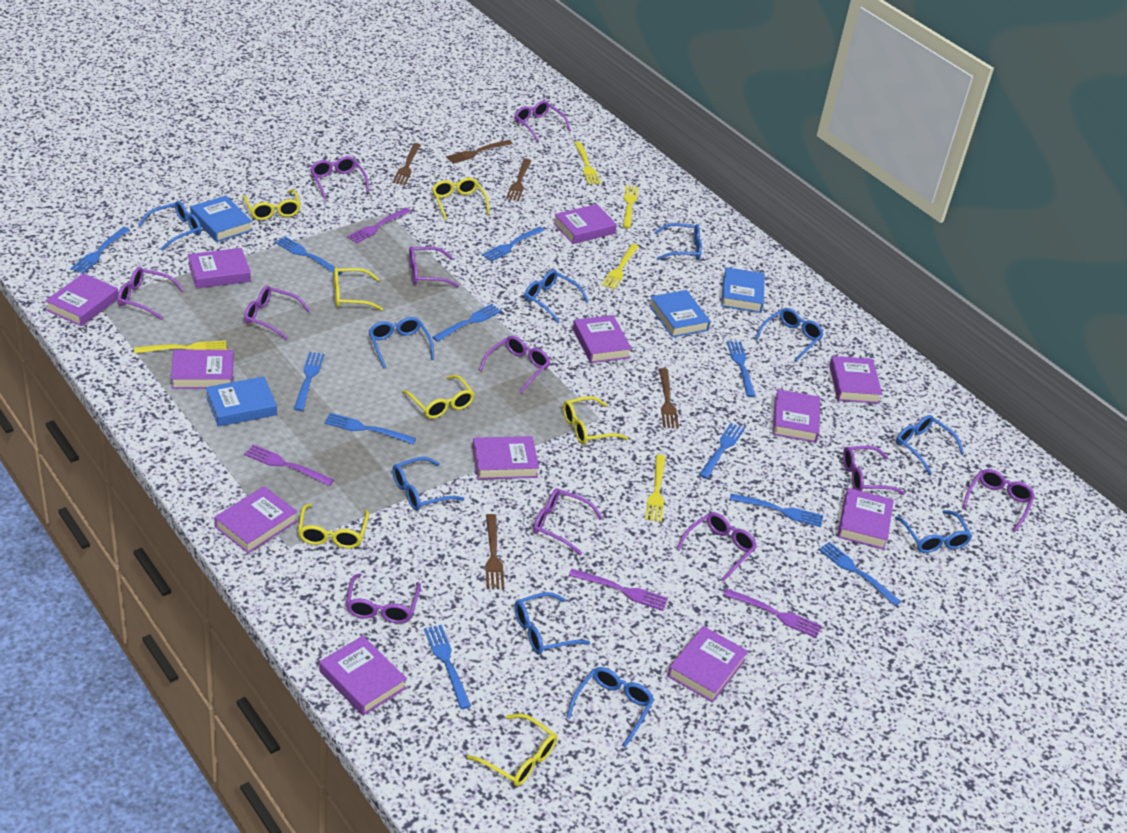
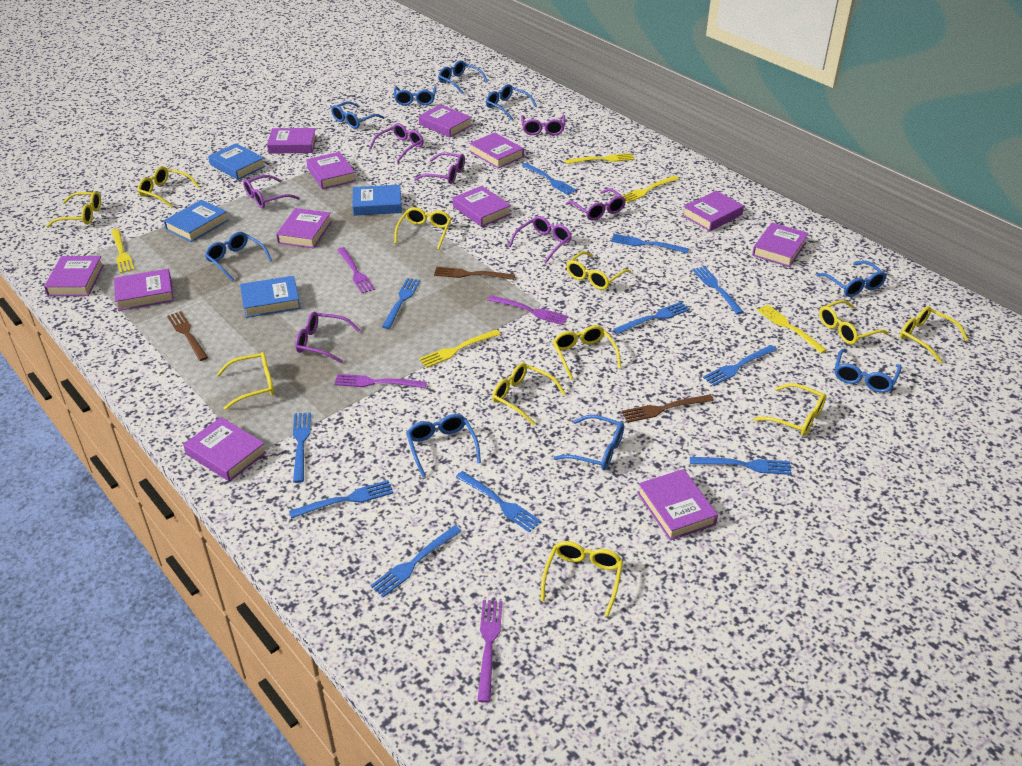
blue glasses: [138,201,201,251] [369,317,434,369] [392,457,464,511] [514,592,590,654] [524,270,589,323] [566,667,654,747] [655,223,702,260] [755,308,824,362] [895,510,972,553] [896,415,964,474] = 10 -> [205,232,272,281] [331,101,385,129] [394,86,437,106] [406,414,481,477] [438,60,488,94] [486,84,537,120] [553,415,624,470] [816,261,887,297] [835,349,902,393] = 9
brown fork: [393,143,421,185] [446,140,513,164] [485,514,504,589] [506,158,531,201] [659,368,679,429] = 5 -> [167,311,208,361] [434,267,515,280] [622,395,714,423] = 3
purple glasses: [117,267,184,320] [244,286,311,340] [310,156,369,200] [346,573,420,624] [409,246,459,288] [479,336,550,393] [514,101,571,142] [533,488,603,555] [676,512,757,582] [843,446,905,495] [962,469,1035,532] = 11 -> [243,175,300,209] [295,312,360,363] [369,123,424,162] [414,152,465,184] [508,216,572,263] [521,115,565,135] [566,188,626,221] = 7
yellow glasses: [242,189,301,220] [298,503,369,548] [334,268,383,311] [402,375,475,419] [432,177,490,220] [467,714,557,786] [563,396,628,444] = 7 -> [46,191,101,227] [138,166,199,208] [217,352,274,410] [394,207,451,250] [492,363,566,425] [541,541,623,617] [553,325,621,380] [567,251,631,290] [754,383,826,436] [819,300,889,344] [900,306,968,363] = 11

